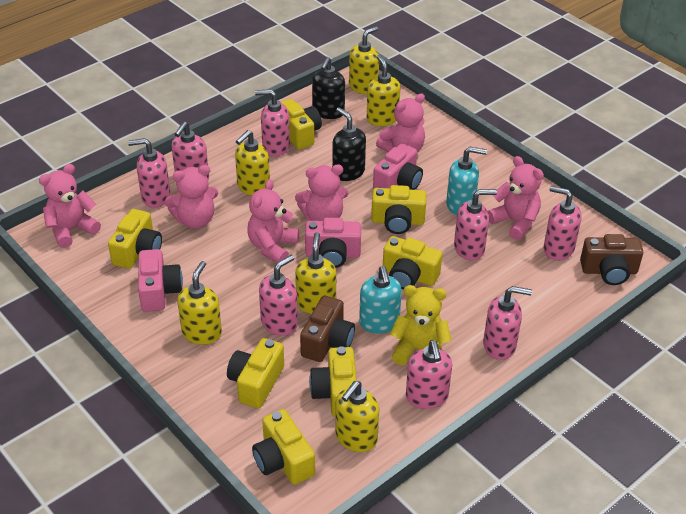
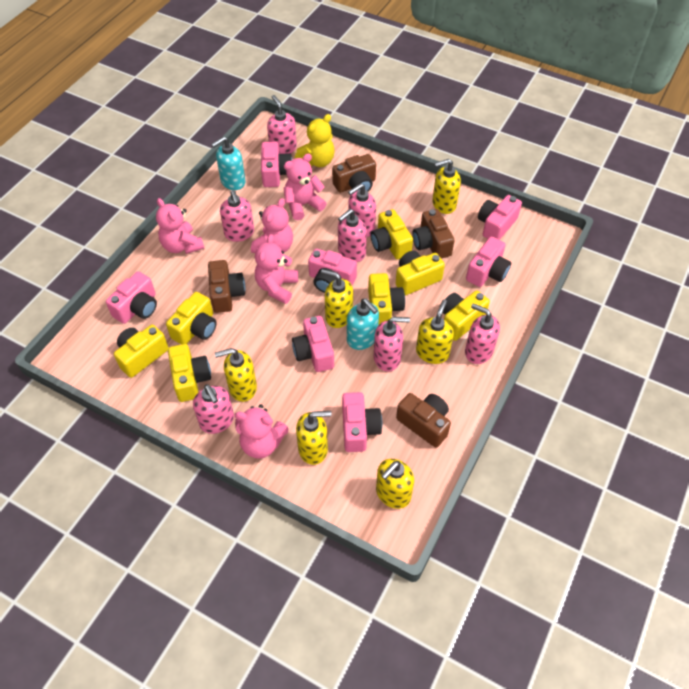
black soap dispenser: [312,57,345,119] [332,107,366,181] = 2 -> none = 0
brown camera: [300,295,355,362] [580,234,643,285] = 2 -> [208,260,245,313] [332,154,376,193] [396,393,451,448] [412,209,455,259] = 4
pink camera: [138,249,183,312] [305,218,361,268] [373,143,423,190] = 3 -> [106,271,157,324] [261,142,292,187] [292,316,334,372] [308,248,357,293] [342,392,382,452] [466,237,511,287] [478,195,522,240] = 7
pink soap dispenser: [128,138,170,208] [171,122,209,179] [255,89,290,157] [259,255,298,336] [406,340,452,409] [454,189,497,261] [483,286,532,360] [543,186,582,261] = 8 -> [193,384,234,434] [220,190,254,242] [267,95,297,154] [338,209,367,262] [348,183,376,237] [374,317,410,372] [465,303,500,364] = 7
pink teddy bear: [39,164,101,248] [165,165,218,229] [247,179,299,263] [295,165,349,221] [376,94,425,152] [487,156,544,240] = 6 -> [156,198,204,254] [235,405,289,459] [251,198,293,253] [255,234,298,304] [284,154,327,220] = 5

